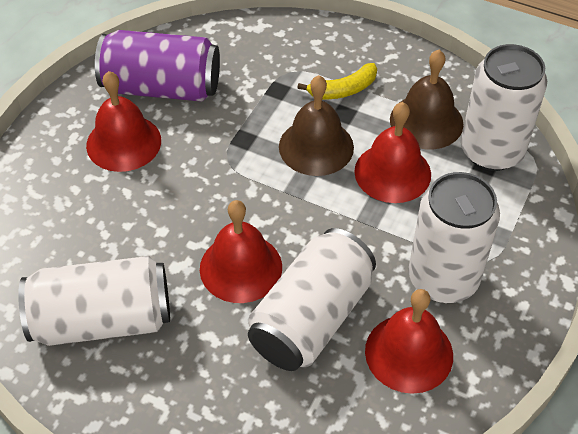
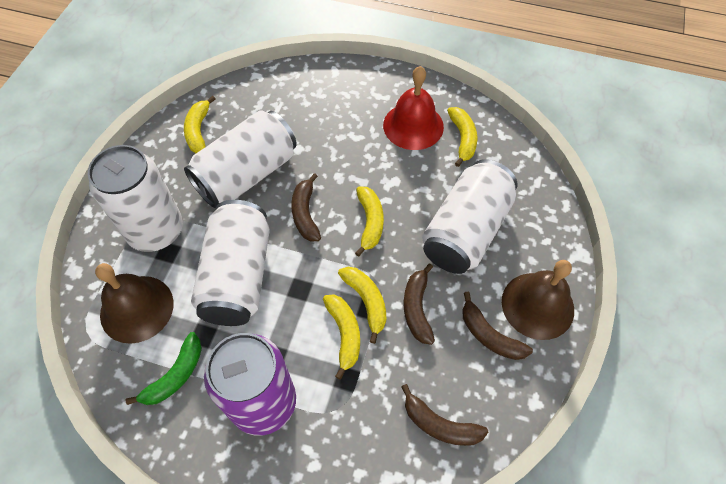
brown banana: none = 0 -> [291,173,321,241] [401,384,488,446] [404,263,435,345] [462,292,533,360] = 4
green banana: none = 0 -> [126,332,202,405] = 1
red bell: [86,71,161,172] [200,200,282,303] [354,102,431,203] [365,289,453,394] = 4 -> [383,66,444,150] = 1
yellow banana: [297,63,377,99] = 1 -> [184,96,215,153] [323,294,360,380] [338,267,386,344] [355,187,384,257] [447,107,477,167] = 5

